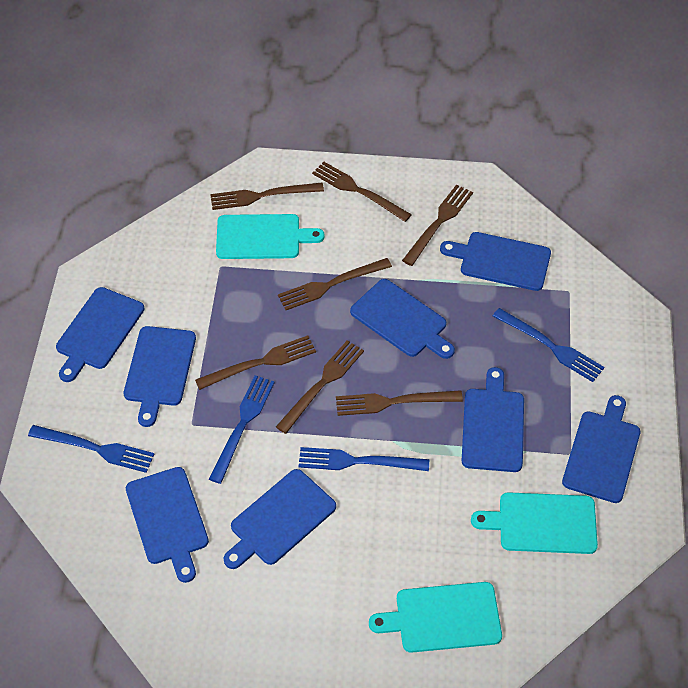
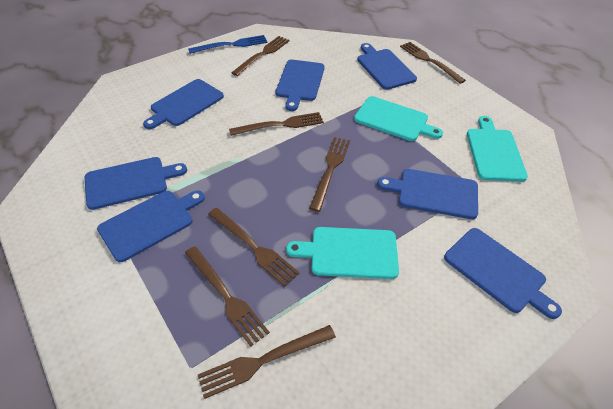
blue cutting board: [56,287,145,382] [124,326,196,427] [126,467,209,583] [223,469,336,569] [350,279,455,359] [440,232,551,291] [462,367,524,472] [562,395,640,503] = 8 -> [85,157,187,210] [97,191,205,262] [143,79,224,129] [276,60,325,111] [357,43,417,90] [377,169,478,219] [444,228,562,319] = 7
blue fork: [28,425,155,473] [209,375,275,484] [298,447,429,471] [493,308,604,382] = 4 -> [188,35,267,54] = 1

